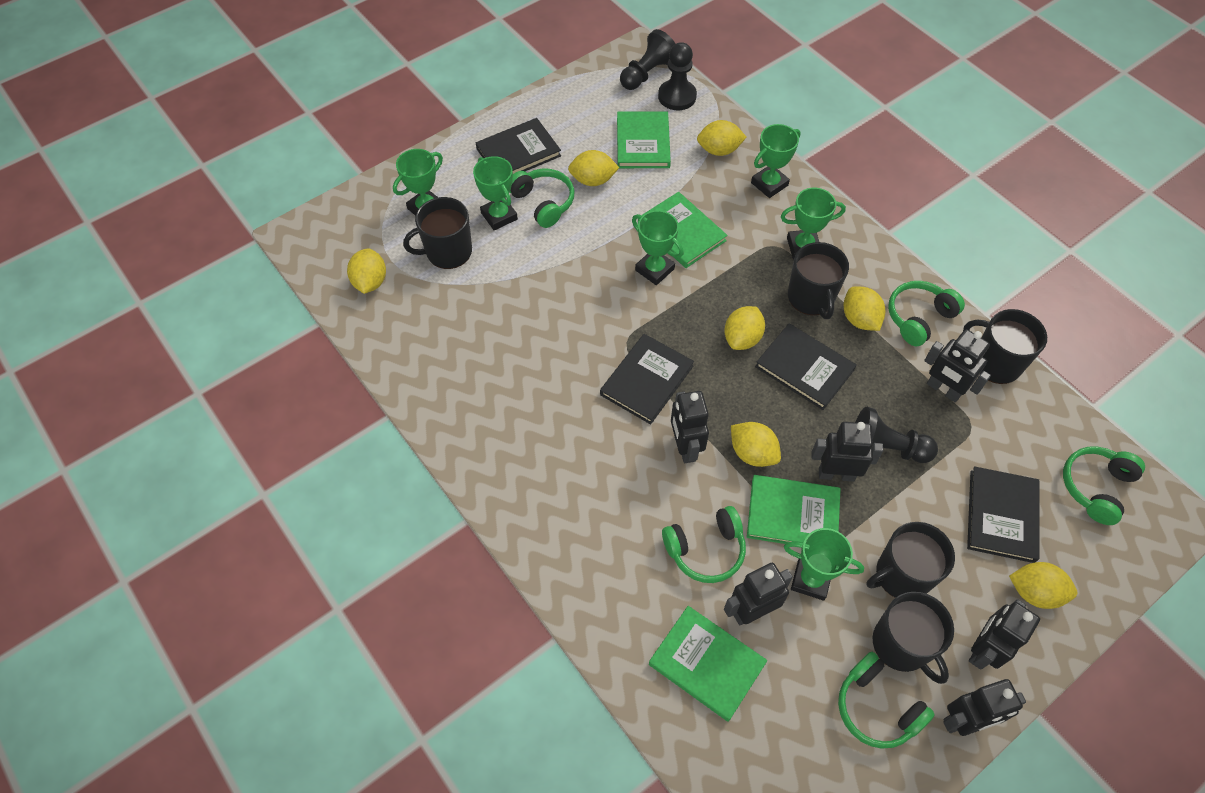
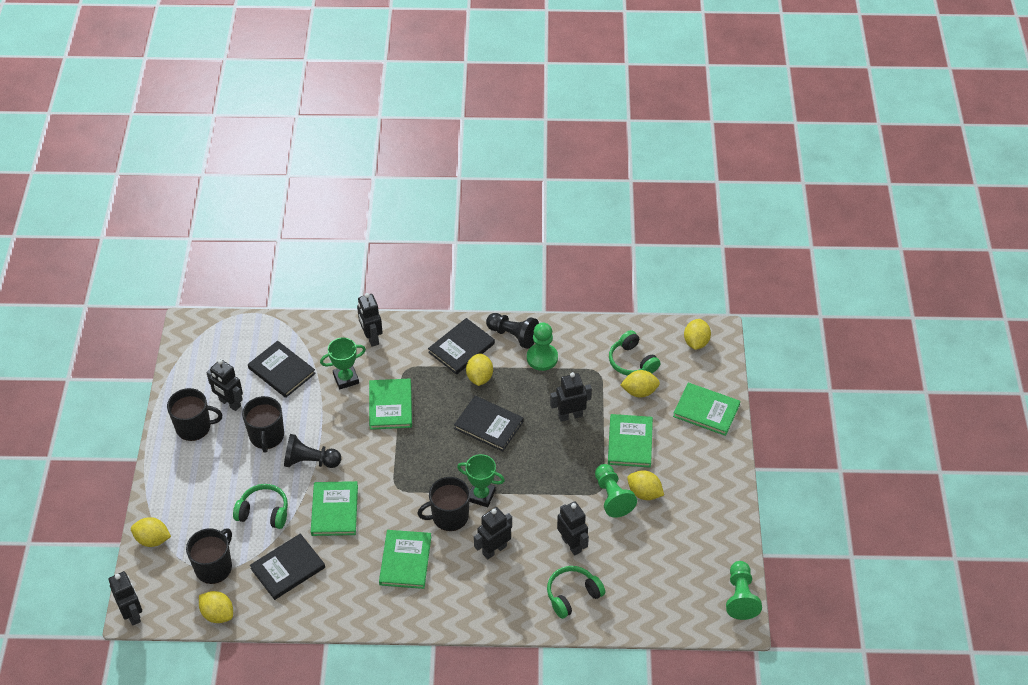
black mug: [403,197,472,269] [788,242,849,319] [866,522,955,598] [873,592,954,684] [963,309,1047,384] = 5 -> [167,388,222,441] [186,528,232,584] [242,396,284,453] [417,477,470,531] = 4
black pawn: [620,29,675,90] [658,42,697,110] [855,407,938,463] = 3 -> [284,434,341,468] [486,313,539,349] = 2
green book: [617,112,671,168] [638,192,727,268] [649,606,767,722] [747,475,841,544] = 4 -> [311,481,358,536] [369,378,412,430] [379,530,431,589] [608,414,653,468] [673,383,741,436] = 5
green headphones: [510,169,574,228] [662,506,746,583] [838,652,935,749] [888,281,965,346] [1063,446,1145,525] = 5 -> [233,484,288,529] [547,566,605,619] [609,330,660,376] = 3
green pawn: none = 0 -> [527,323,558,371] [595,464,637,518] [726,561,762,620] = 3
green trophy: [393,149,443,216] [473,156,518,230] [632,210,684,285] [751,124,801,198] [781,188,846,259] [784,528,864,601] = 6 -> [320,338,366,389] [457,454,505,507] = 2
yellow lemon: [347,248,386,294] [568,150,619,186] [697,120,746,156] [724,306,765,350] [731,422,781,467] [844,287,885,331] [1009,562,1077,609] = 7 -> [131,517,171,547] [199,591,233,623] [466,353,493,386] [620,370,660,398] [627,470,664,500] [684,319,711,350] = 6

